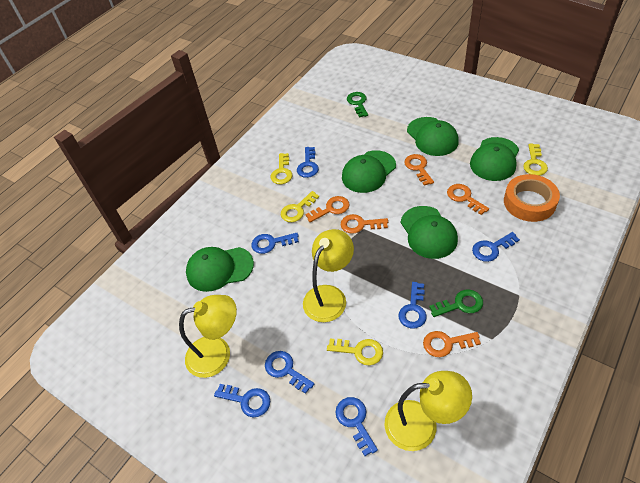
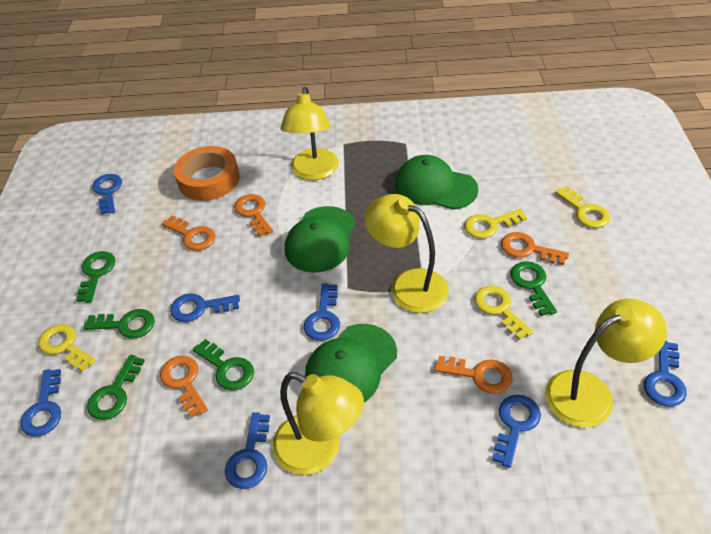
green cap: [186,247,254,292] [342,150,396,193] [401,206,458,259] [407,117,459,156] [470,137,519,181] = 5 -> [285,206,355,273] [305,324,397,402] [395,155,478,210] = 3
green key: [347,92,368,117] [429,289,483,317] = 2 -> [76,251,115,303] [83,309,154,338] [87,354,145,420] [192,339,254,390] [510,261,557,316] = 5
yellow lamp: [179,295,237,378] [303,229,354,322] [384,371,472,451] = 3 -> [272,372,364,475] [281,87,339,180] [364,194,449,313] [545,299,667,428] = 4

